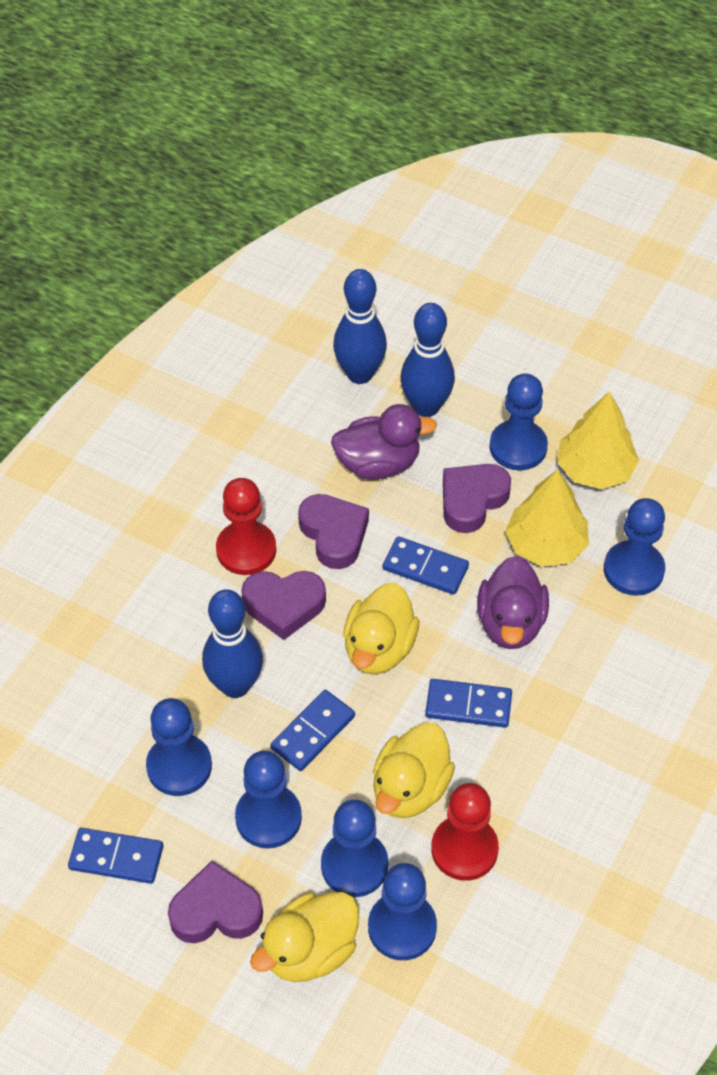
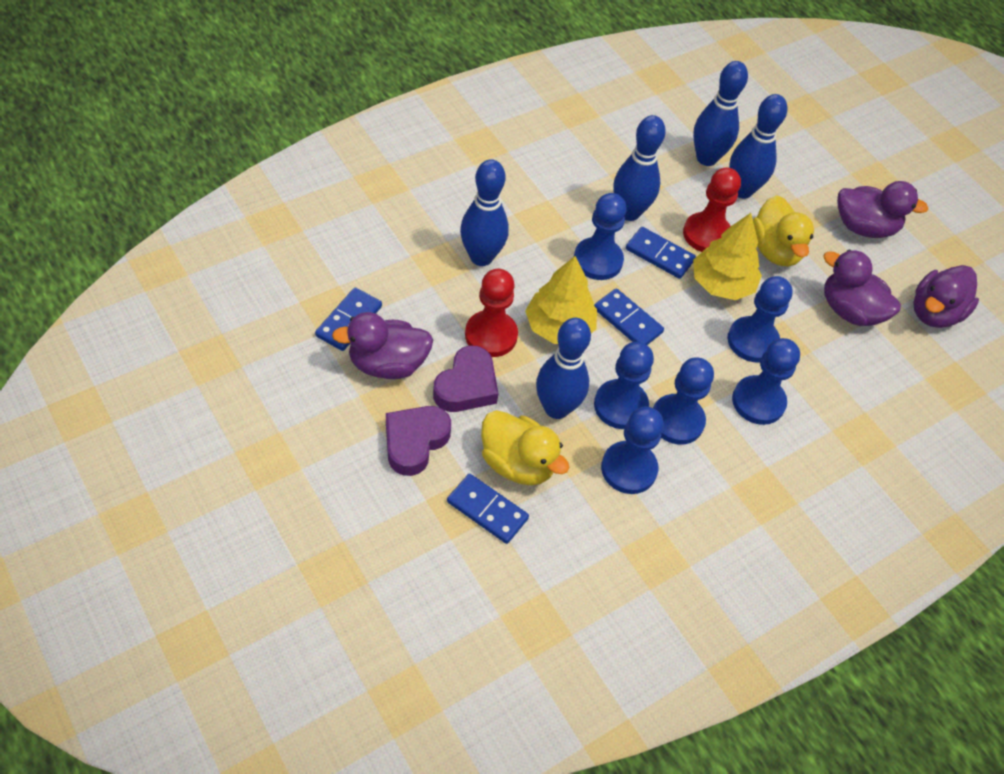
blue bowling pin: [202,589,263,698] [333,269,387,384] [401,303,455,417] = 3 -> [460,159,509,266] [536,318,591,419] [613,115,666,221] [693,61,748,166] [729,94,787,199] = 5
purple duck: [331,404,437,480] [477,556,549,649] = 2 -> [332,312,433,379] [823,250,901,326] [837,181,929,238] [913,265,979,328] = 4
purple heart: [168,861,263,943] [241,571,326,640] [298,494,369,569] [443,464,511,533] = 4 -> [386,406,451,476] [433,345,498,412] = 2
yellow duck: [250,892,359,982] [343,583,419,674] [373,722,455,818] = 3 -> [481,410,569,485] [753,195,814,266] = 2

